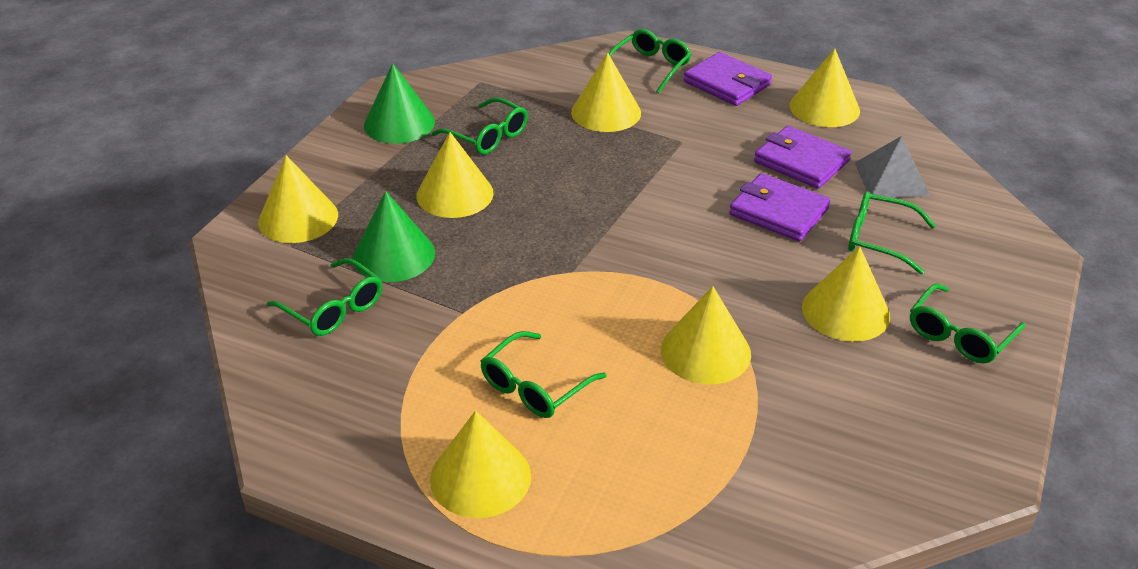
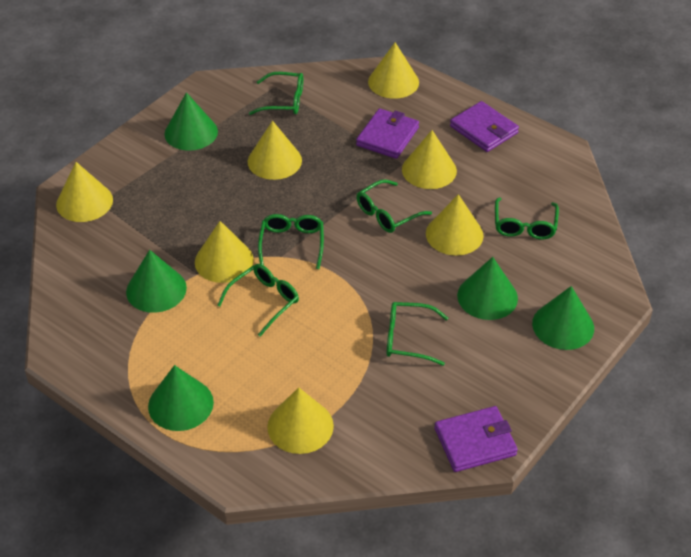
green cone: [353,191,435,282] [364,63,435,144] = 2 -> [126,250,187,313] [148,365,214,431] [164,92,218,150] [457,257,518,320] [532,286,594,350] = 5
grey pyramid: [855,136,930,197] = 1 -> none = 0

